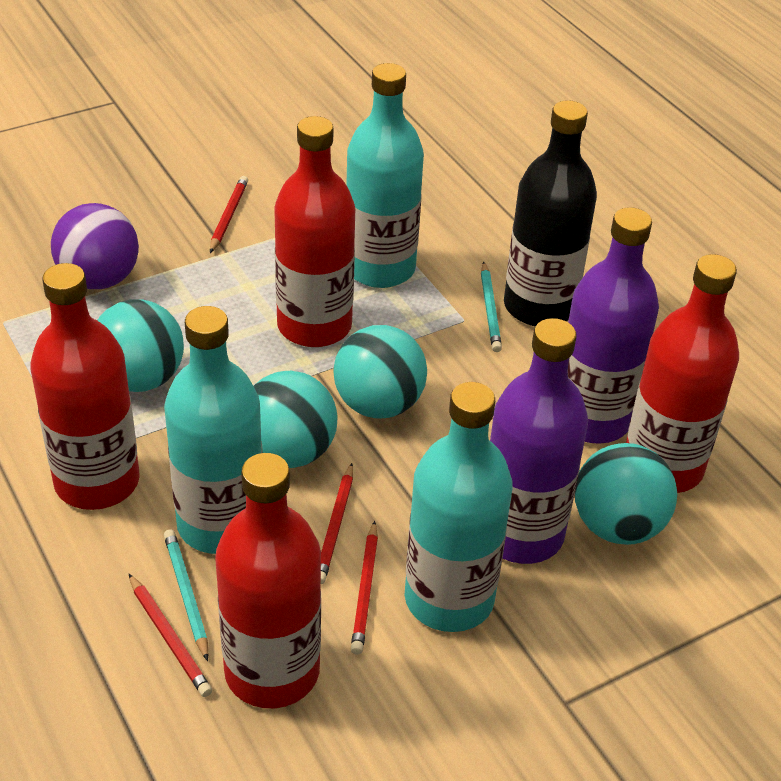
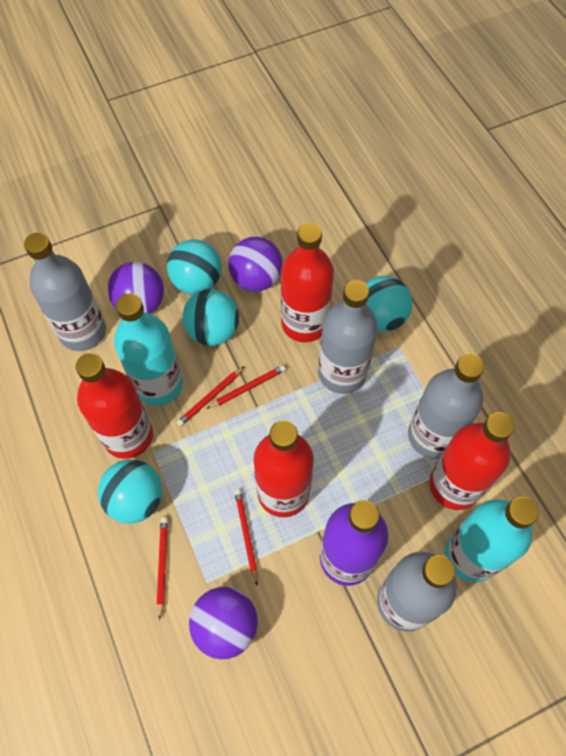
black bottle: [504,100,597,326] = 1 -> none = 0
grey bottle: none = 0 -> [24,233,106,351] [318,280,378,394] [377,551,457,632] [408,353,484,459] = 4
purple ball: [51,203,139,289] = 1 -> [107,262,164,314] [189,587,258,659] [228,237,283,292] = 3
purple bottle: [490,318,588,564] [568,207,659,444] = 2 -> [320,500,388,586] = 1
turquoise bottle: [164,306,263,554] [346,63,424,288] [405,382,512,632] = 3 -> [114,293,183,406] [445,496,539,583] = 2
turquoise pencil: [164,529,208,661] [481,261,502,352] = 2 -> none = 0

